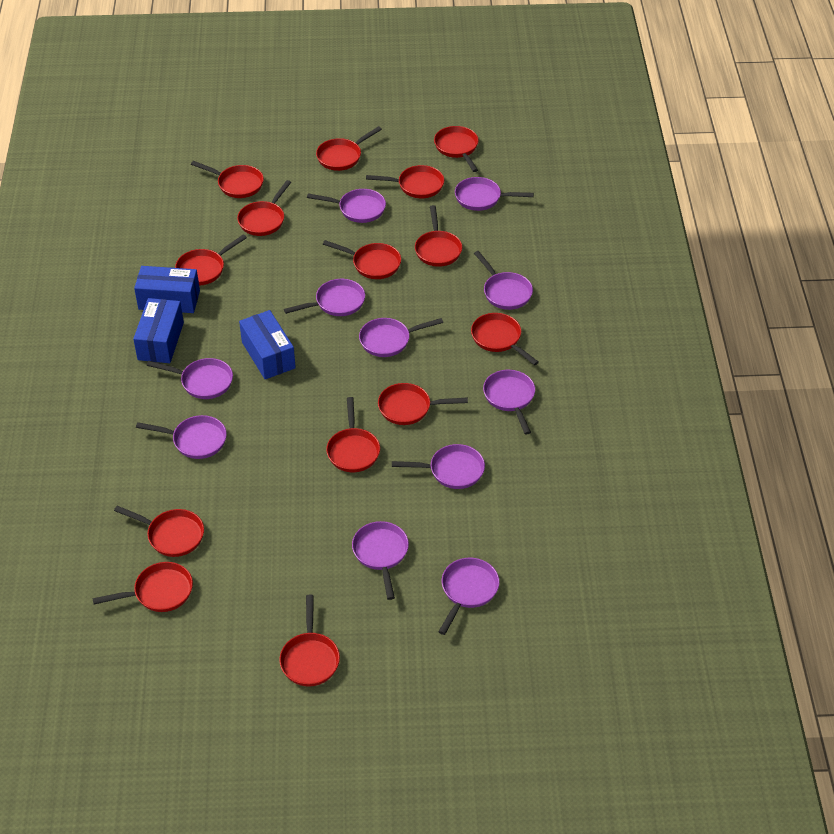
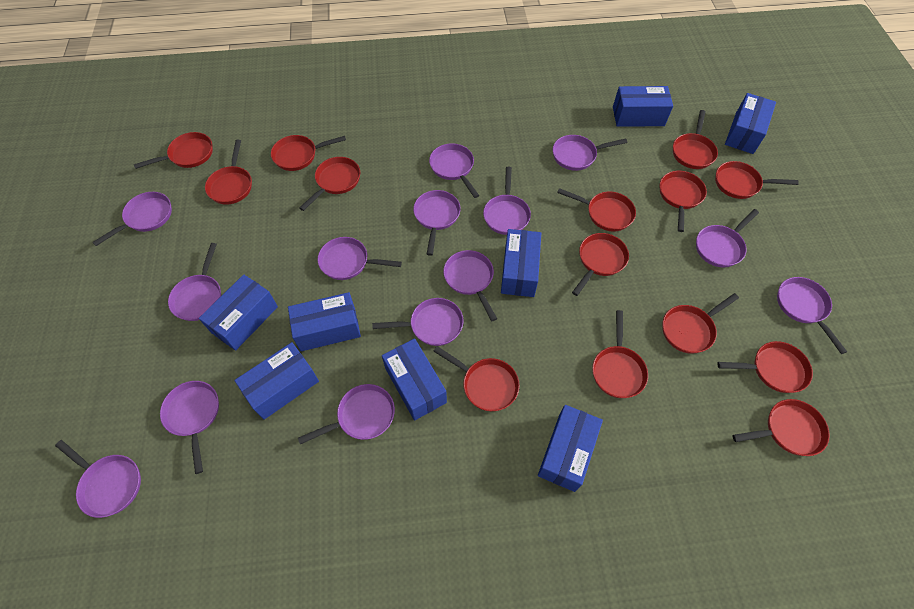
blue box: [133,298,184,363] [134,266,200,313] [239,310,296,379] = 3 -> [199,274,278,351] [234,342,319,420] [288,292,361,351] [382,338,447,421] [501,229,541,297] [538,405,603,492] [613,86,673,127] [725,93,776,154] = 8
purple pan: [136,415,227,459] [147,358,233,399] [284,279,365,316] [307,189,386,223] [352,521,409,600] [359,318,443,357] [392,444,485,489] [438,558,499,635] [455,177,534,211] [474,251,533,310] [483,370,535,435] = 11 -> [55,440,141,518] [92,192,172,246] [160,381,219,474] [168,243,221,321] [298,384,395,444] [318,237,402,280] [372,298,463,346] [413,190,461,256] [429,143,479,198] [443,250,497,321] [483,167,531,235] [553,135,627,171] [696,209,759,267] [777,277,847,354] = 14

